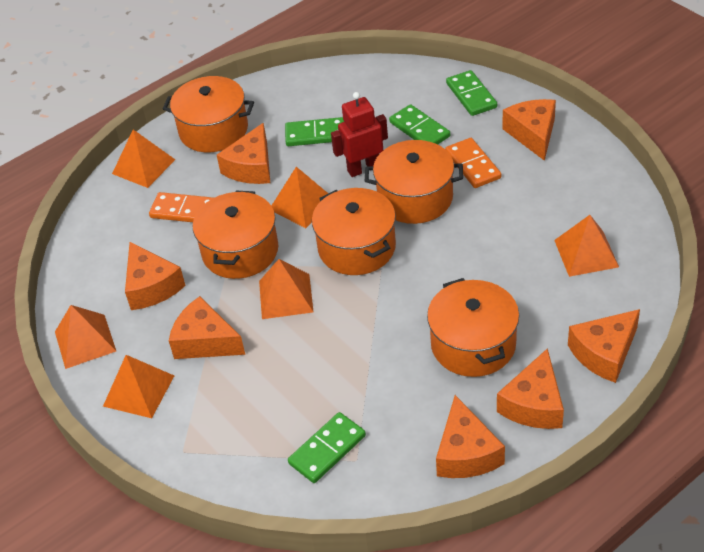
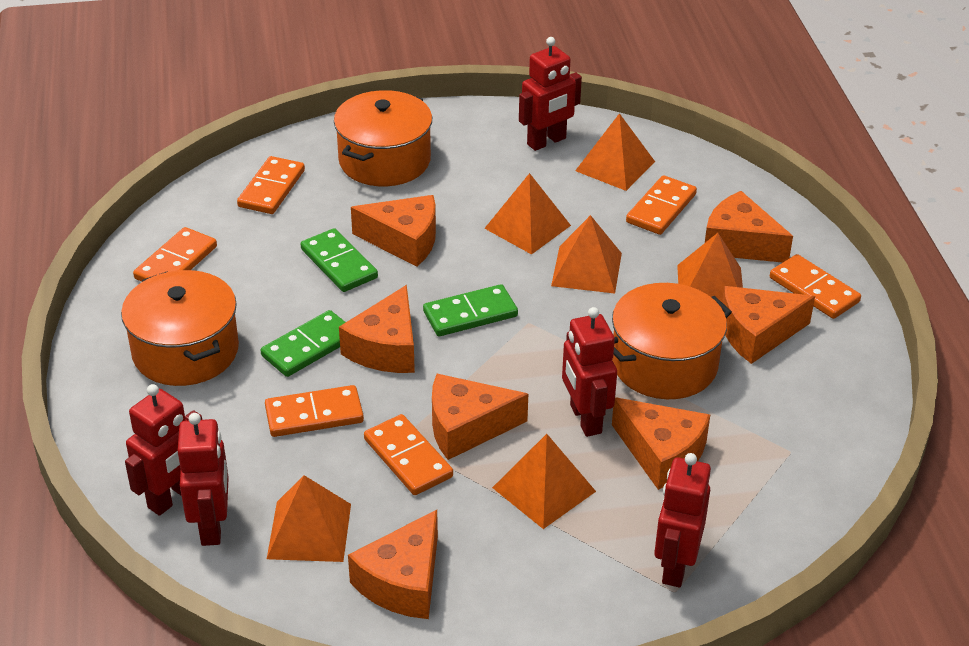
green domino: [285,117,344,146] [288,412,366,483] [389,104,450,145] [446,70,497,116] = 4 -> [261,310,346,377] [301,228,378,292] [423,284,518,336] = 3
orange domino: [149,192,213,222] [445,138,501,188] = 2 -> [133,227,217,282] [237,156,305,214] [265,385,364,437] [364,414,453,495] [626,175,697,235] [770,254,861,319] = 6
orange pot: [163,76,254,152] [193,191,278,279] [312,188,396,275] [365,140,463,224] [427,278,519,377] = 5 -> [121,270,239,386] [334,90,432,186] [612,283,732,399] = 3
red robot: [331,92,388,177] = 1 -> [125,384,202,516] [177,413,229,546] [519,37,582,151] [562,307,617,437] [654,453,711,587] = 5

